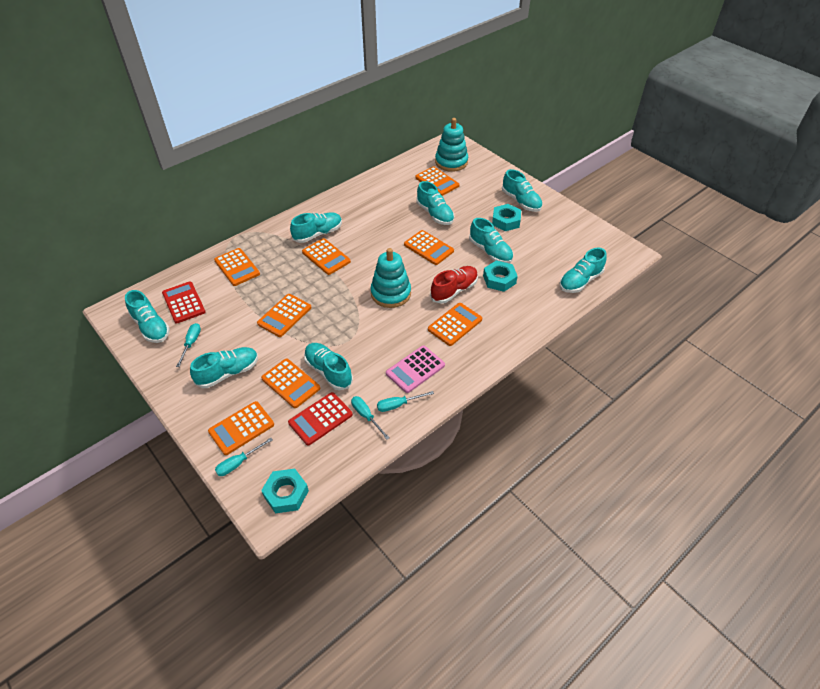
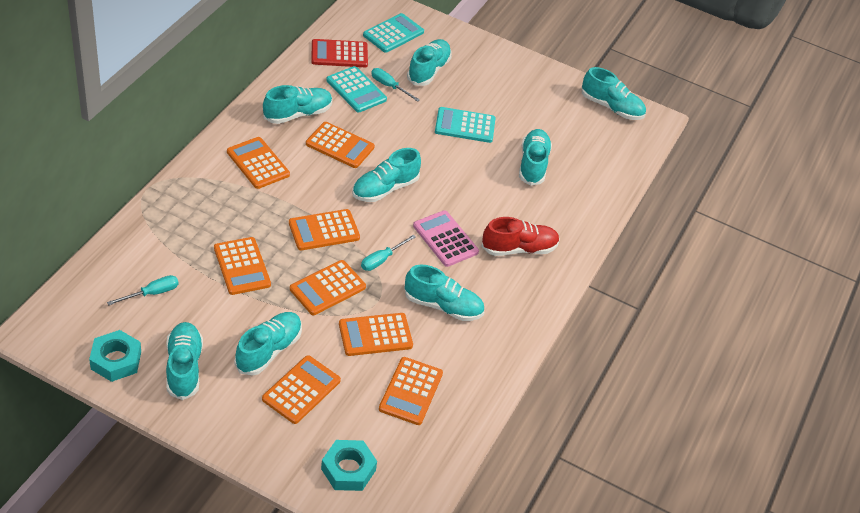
red calculator: [162,281,206,323] [288,392,353,446] = 2 -> [311,39,368,67] = 1
turquoise calculator: none = 0 -> [326,66,387,112] [363,13,424,53] [435,107,495,143] = 3
turquoise nut: [261,469,309,514] [483,260,518,292] [492,204,521,231] = 3 -> [89,330,141,382] [321,440,377,491] = 2
turquoise screwdriver: [176,323,201,367] [215,438,273,476] [351,396,390,440] [377,391,434,412] = 4 -> [107,275,178,305] [361,235,416,271] [371,68,420,102] = 3
turquoise stacking toy: [370,248,411,308] [435,118,468,172] = 2 -> none = 0

